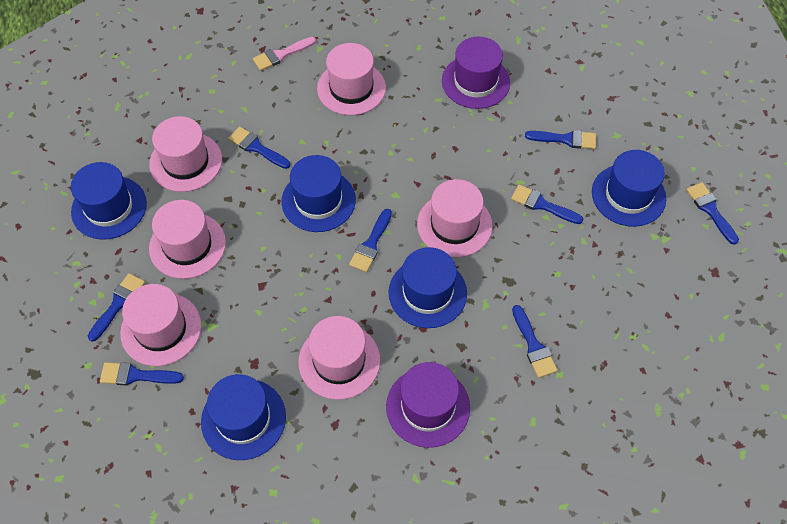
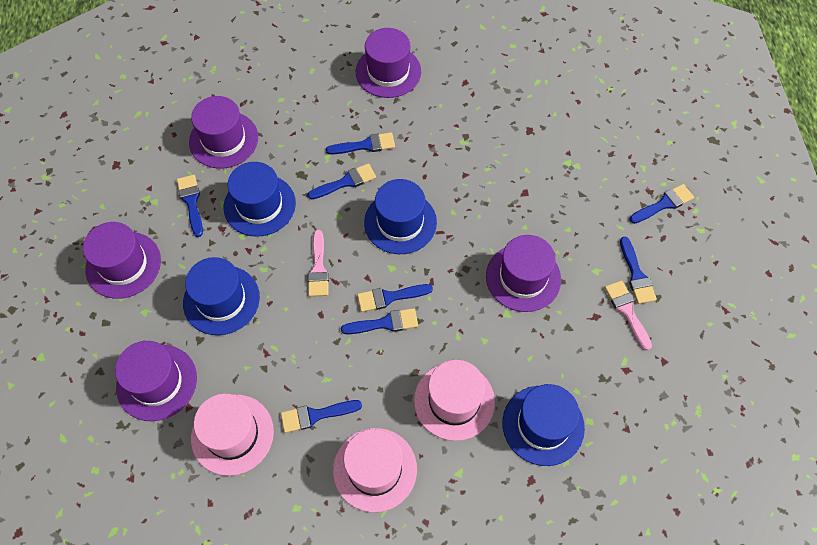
blue hat: [71,162,147,240] [201,374,286,460] [281,155,356,232] [388,247,467,328] [592,150,666,227] = 5 -> [183,257,260,335] [224,162,296,237] [364,179,437,254] [502,384,585,466] = 4
pink brush: [253,37,316,71] = 1 -> [308,230,329,297] [605,280,652,350] = 2
pink hat: [120,284,202,366] [149,116,222,192] [149,200,226,279] [299,316,380,400] [317,43,386,115] [417,179,492,257] = 6 -> [191,393,274,476] [333,428,417,512] [414,360,495,441] = 3
purple hat: [386,362,470,448] [442,37,510,109] = 2 -> [83,222,161,299] [115,341,197,421] [189,96,258,169] [356,28,421,98] [486,235,561,312] = 5

